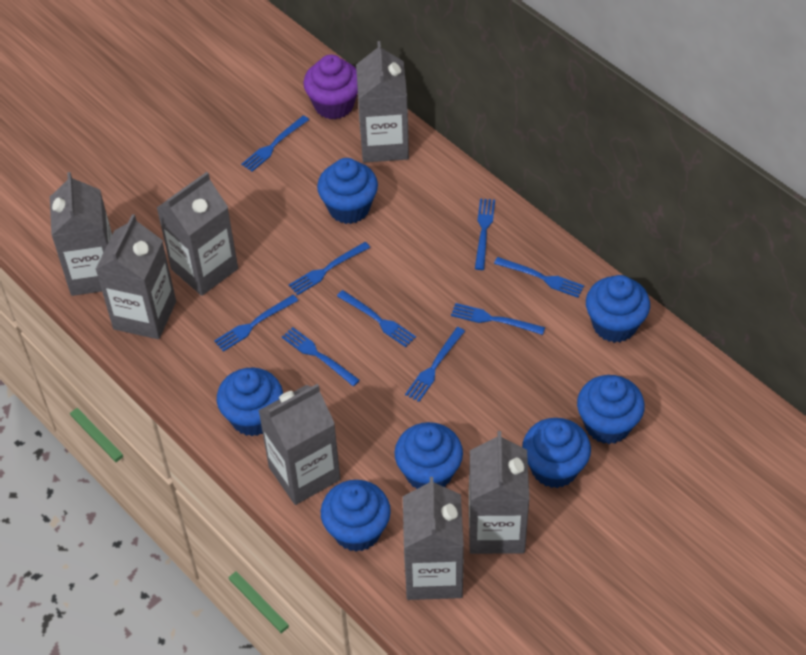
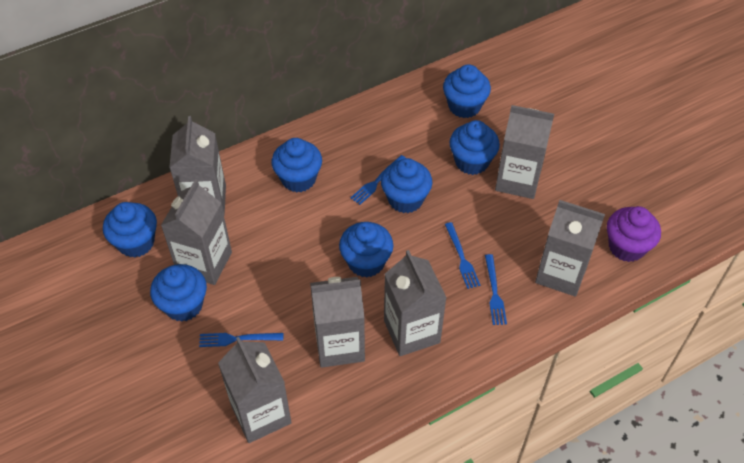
blue fork: [214,295,298,352] [241,115,309,172] [282,327,360,386] [289,242,370,295] [337,290,416,347] [405,327,465,402] [451,303,545,335] [475,199,495,270] [494,257,584,298] = 9 -> [199,333,283,347] [351,155,405,205] [445,222,480,289] [485,254,507,325] = 4

